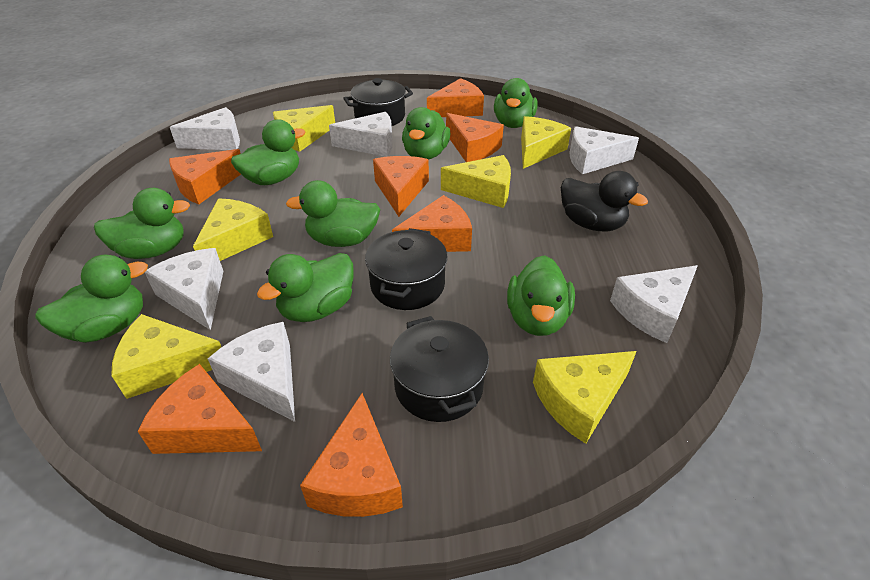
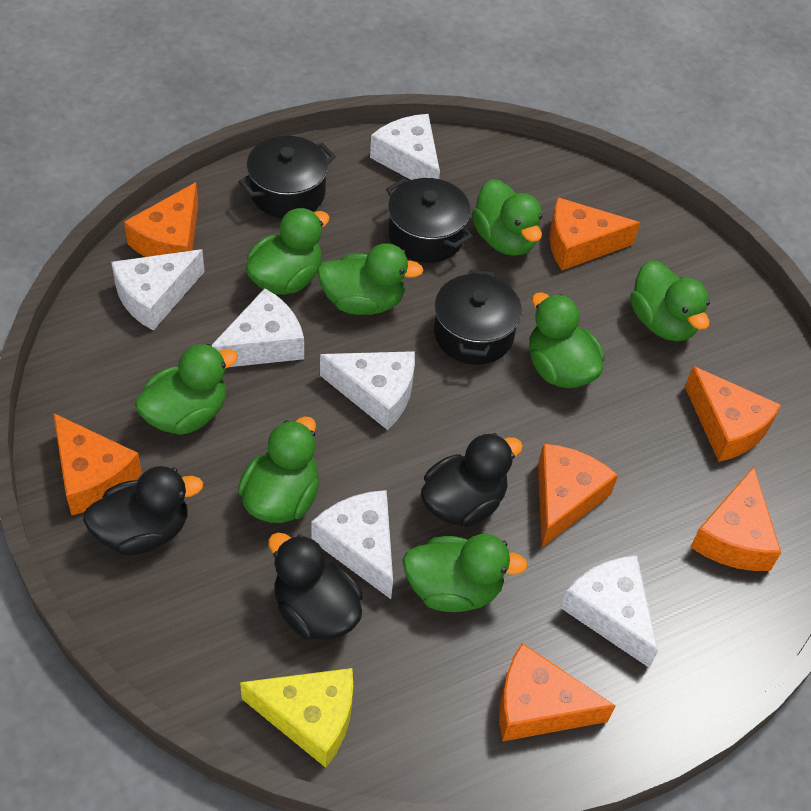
black duck: [561,171,648,232] = 1 -> [83,466,203,555] [268,533,363,640] [421,433,523,527] = 3
yellow cheese: [111,314,221,399] [193,198,273,261] [273,105,335,152] [441,155,511,208] [521,116,571,169] [533,351,637,444] = 6 -> [240,668,353,768] = 1

